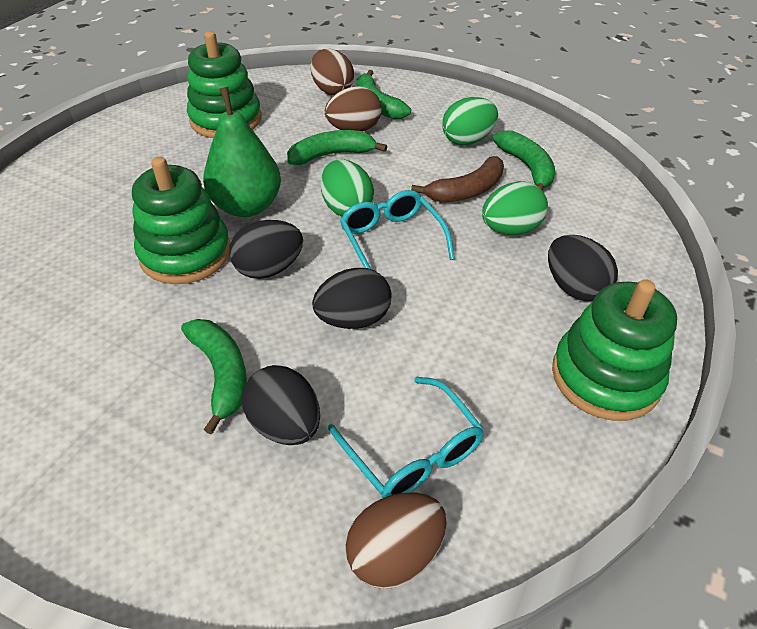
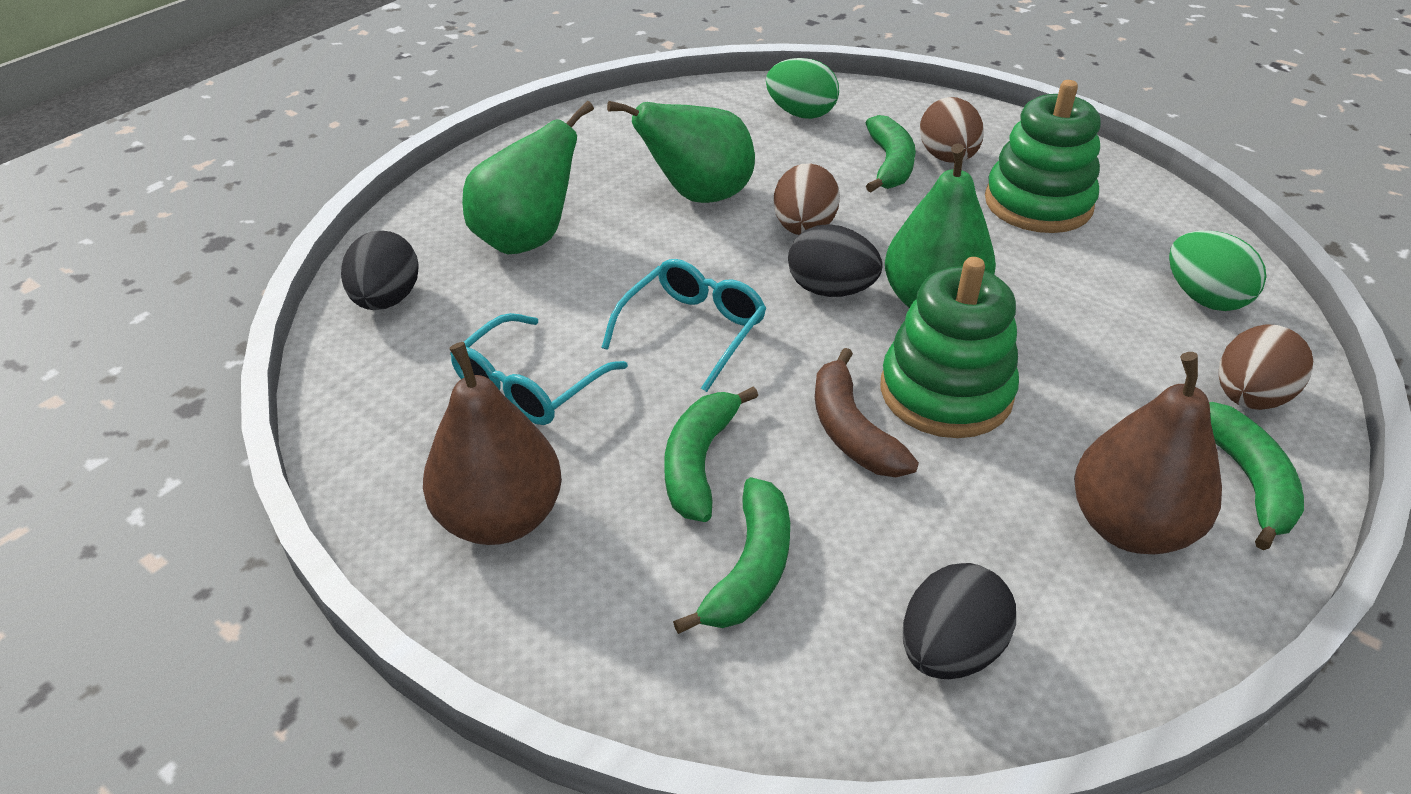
black egg: [229,220,303,279] [242,365,320,445] [312,268,391,329] [548,235,618,301] = 4 -> [341,231,419,310] [788,224,883,297] [903,563,1016,679] = 3
brown pear: none = 0 -> [423,342,562,545] [1074,352,1222,554] = 2
green egg: [321,159,374,216] [442,97,498,146] [482,181,548,235] = 3 -> [766,58,839,119] [1169,231,1266,311] = 2
green pear: [203,87,281,217] = 1 -> [462,101,594,254] [607,101,755,203] [885,143,996,308] = 3
green stacking toy: [132,157,231,284] [187,31,262,138] [552,279,677,421] = 3 -> [881,257,1019,438] [985,80,1101,233] = 2

